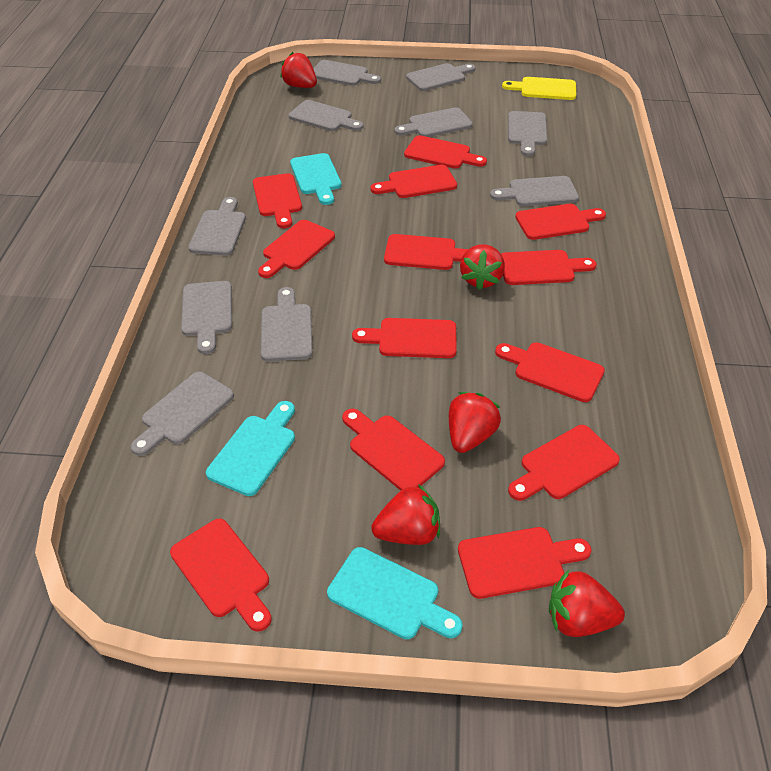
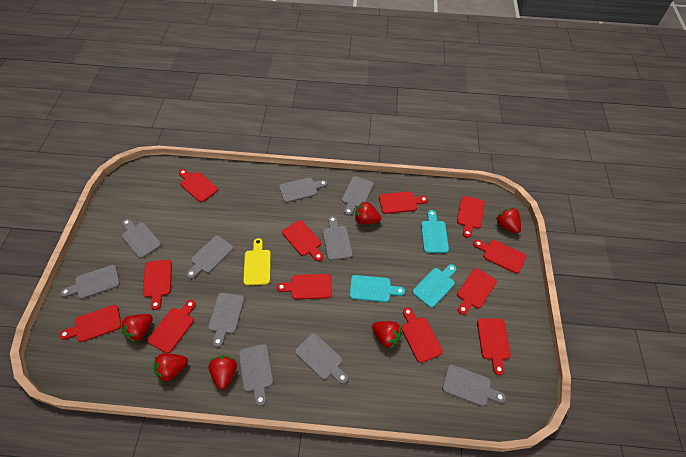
red cutting board: [170,519,272,632] [253,173,302,228] [258,220,335,278] [342,409,445,491] [352,318,456,358] [371,165,457,198] [384,234,468,270] [404,135,487,169] [458,527,592,599] [495,342,605,402] [501,250,597,285] [508,425,620,501] [515,204,606,240] = 13 -> [59,305,121,342] [143,260,172,310] [147,300,196,353] [179,169,218,202] [277,274,332,299] [282,220,323,261] [379,191,428,214] [401,307,443,363] [457,196,485,238] [457,268,497,315] [473,240,526,274] [477,318,511,375] = 12
red strawberry: [280,52,317,88] [371,484,440,545] [449,392,501,453] [460,244,505,290] [549,570,625,637] = 5 -> [120,314,153,342] [154,353,188,383] [208,355,237,390] [355,201,381,224] [372,321,402,349] [496,207,521,234] = 6

